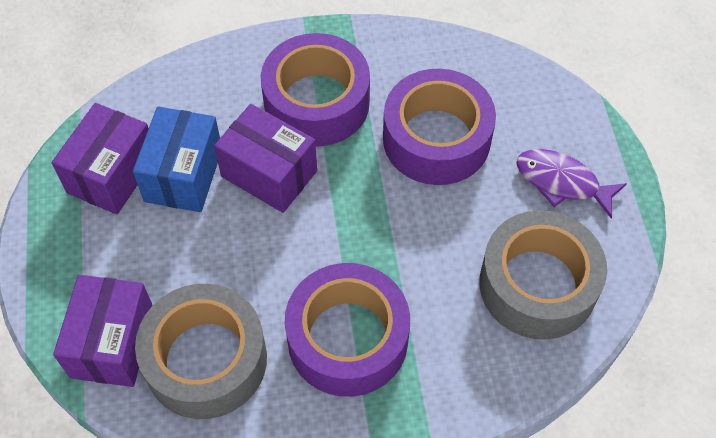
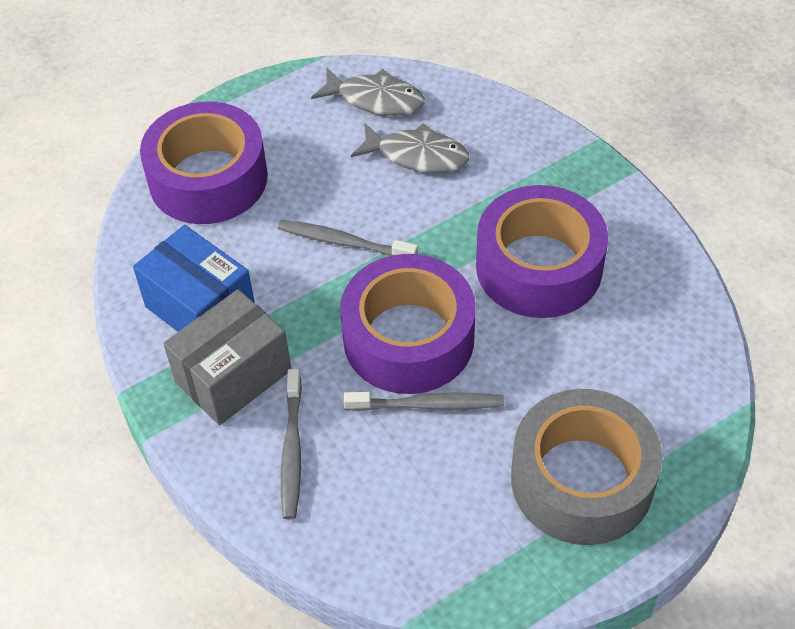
grey box: none = 0 -> [163,289,291,425] = 1
grey fish: none = 0 -> [311,67,425,115] [351,123,469,173] = 2
grey tape: [135,284,267,419] [479,210,607,340] = 2 -> [511,389,662,545] = 1
grey toothbrush: none = 0 -> [278,220,418,256] [281,369,302,519] [343,392,504,411] = 3
purple box: [52,103,149,214] [53,275,153,387] [214,104,317,213] = 3 -> none = 0
purple fish: [516,149,627,218] = 1 -> none = 0

